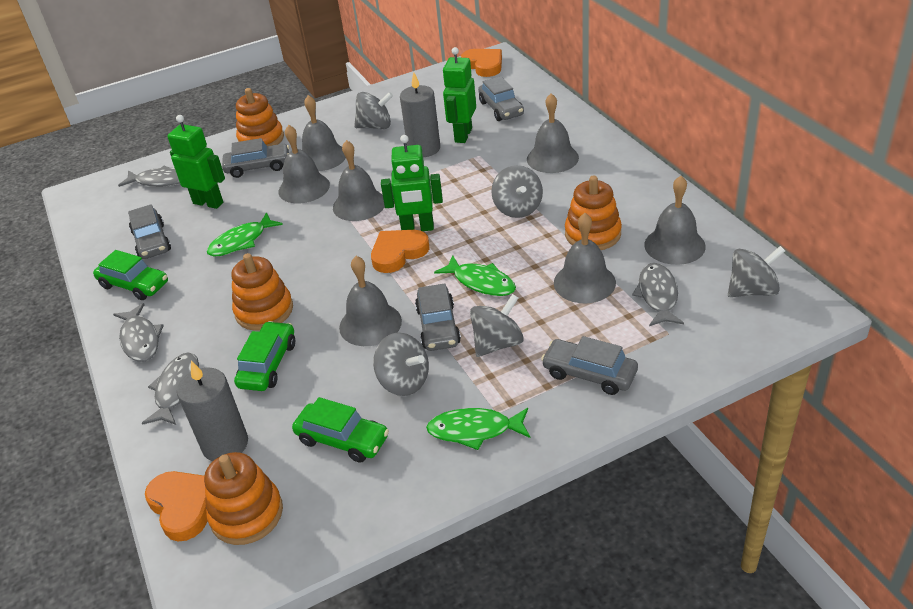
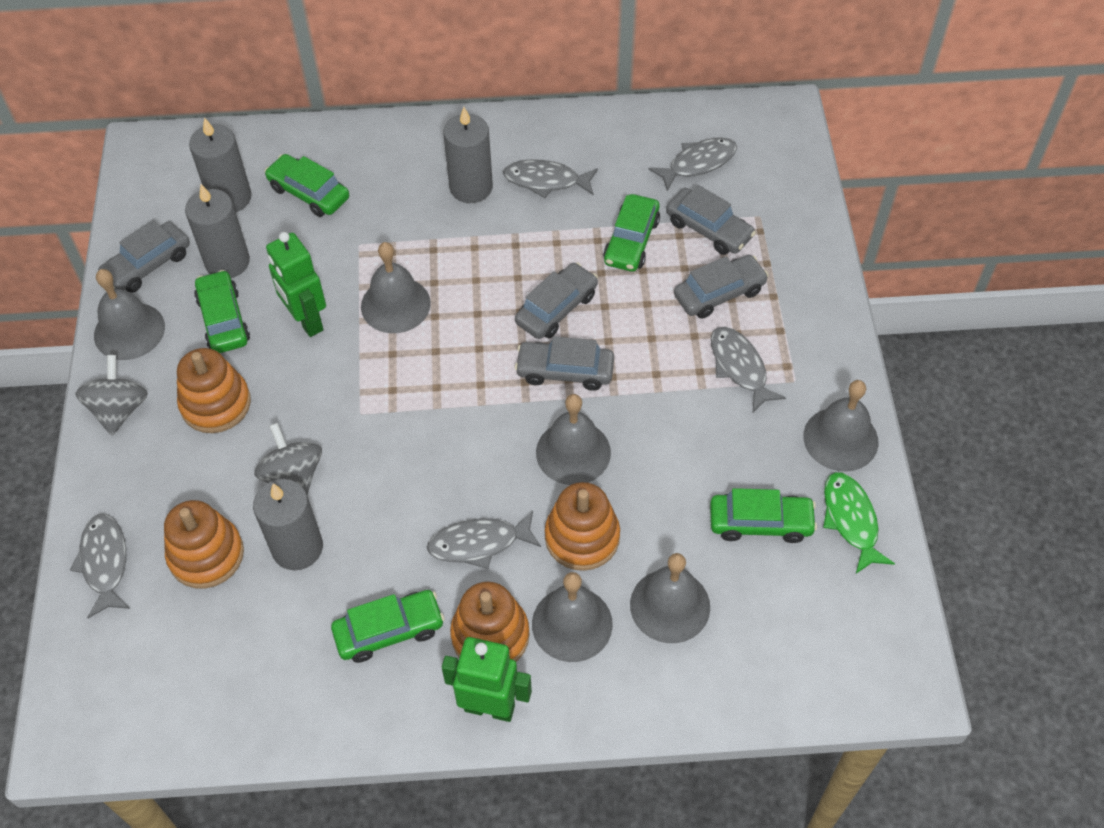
green car: [93,250,168,300] [234,321,295,391] [292,397,389,463] = 3 -> [194,270,250,353] [264,154,349,217] [331,590,445,663] [603,194,660,272] [710,488,817,543] = 5
green fish: [207,212,283,256] [426,408,530,450] [434,255,516,296] = 3 -> [823,472,895,574] = 1
green robot: [167,115,225,209] [381,135,443,231] [443,47,476,143] = 3 -> [266,232,326,337] [442,637,532,722] = 2
grey bell: [278,125,330,203] [302,95,346,171] [333,140,385,221] [339,256,402,346] [527,93,579,173] [554,213,616,303] [644,176,706,265] = 7 -> [94,269,165,360] [361,242,431,333] [532,572,613,662] [536,394,611,485] [630,553,710,643] [803,380,878,472] = 6
grey candle: [177,361,248,461] [400,72,440,157] = 2 -> [185,184,250,278] [189,117,252,212] [253,479,323,570] [443,107,493,203] = 4
grey fish: [113,303,164,362] [118,166,180,187] [142,353,199,425] [632,263,684,326] = 4 -> [70,514,130,618] [427,511,541,569] [503,159,598,198] [648,137,737,191] [711,327,786,412] = 5
grey spinning top: [354,92,393,129] [373,332,429,396] [470,294,524,357] [491,165,543,218] [728,246,785,297] = 5 -> [75,355,148,435] [254,423,322,494] = 2
orange heart: [145,471,207,541] [371,230,430,273] [461,49,502,77] = 3 -> none = 0

